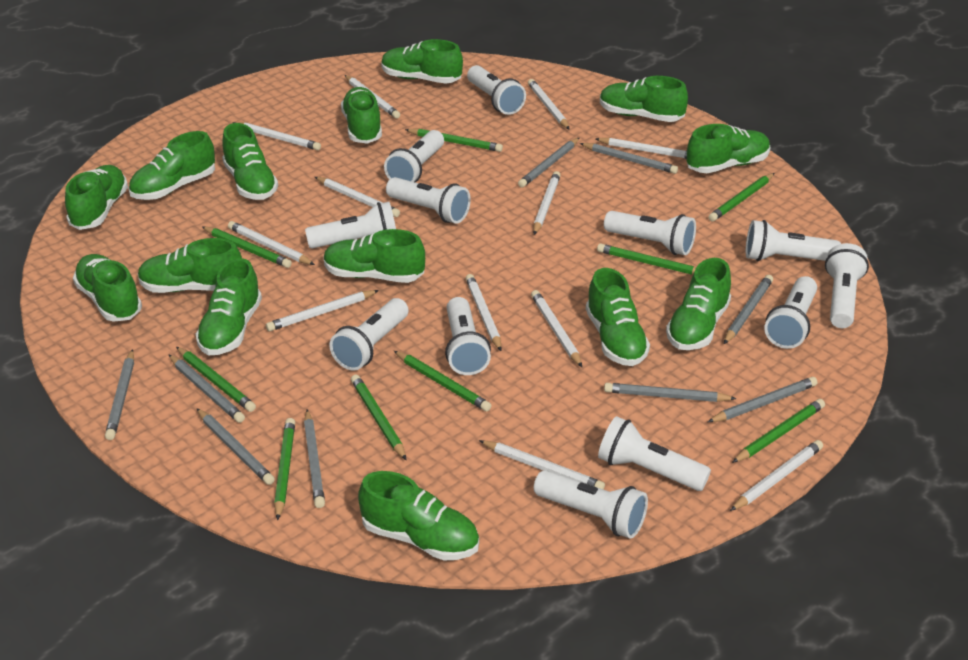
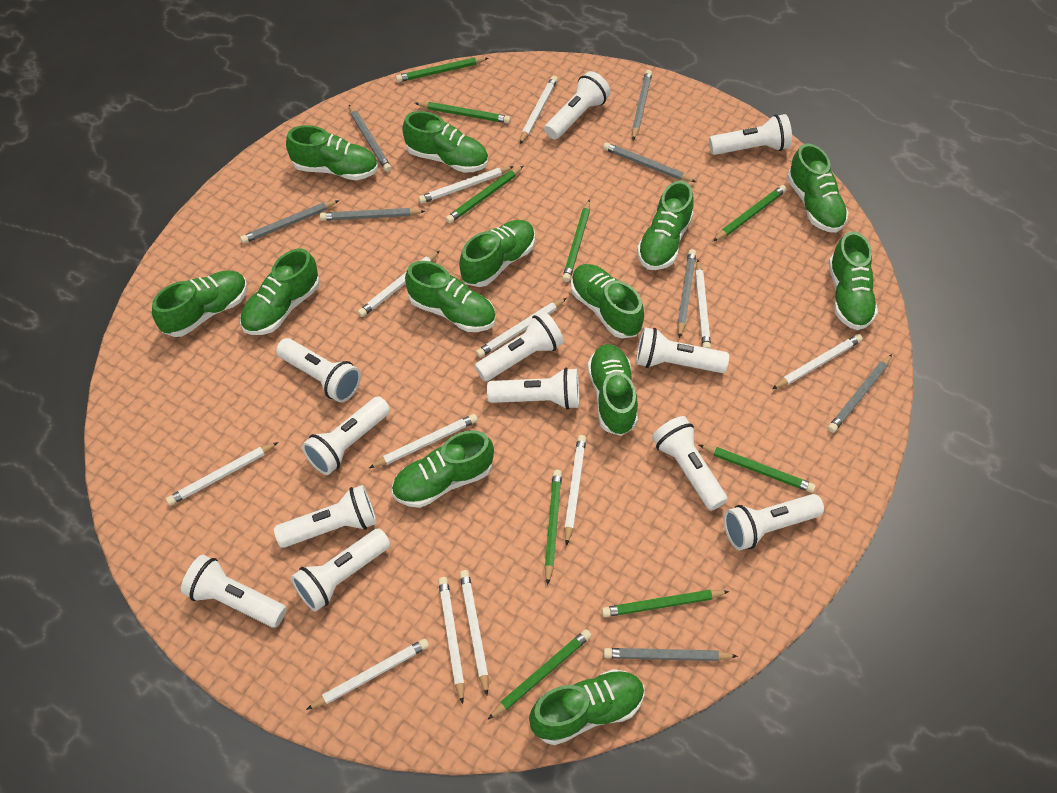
green shoe: [65,165,128,230] [73,254,142,322] [128,131,215,200] [138,238,242,293] [196,258,262,355] [222,123,278,200] [324,229,425,283] [341,87,382,144] [358,471,479,561] [381,39,463,84] [586,268,650,366] [600,76,688,122] [666,258,731,350] [687,124,770,173] = 14 -> [152,270,248,337] [240,249,320,335] [286,125,378,180] [392,430,494,508] [402,111,488,173] [405,261,496,332] [459,220,535,287] [529,669,644,745] [571,264,644,338] [587,344,638,436] [637,181,694,270] [787,143,848,233] [829,231,878,330] = 13
grey pencil: [105,349,134,440] [169,355,245,423] [197,408,275,485] [304,410,325,508] [518,138,579,188] [580,143,678,174] [604,383,737,402] [708,377,817,422] [724,275,773,344] = 9 -> [240,200,339,243] [320,208,425,221] [349,105,392,172] [603,142,696,182] [604,648,738,661] [632,70,652,140] [677,249,696,339] [828,354,892,433] = 8

